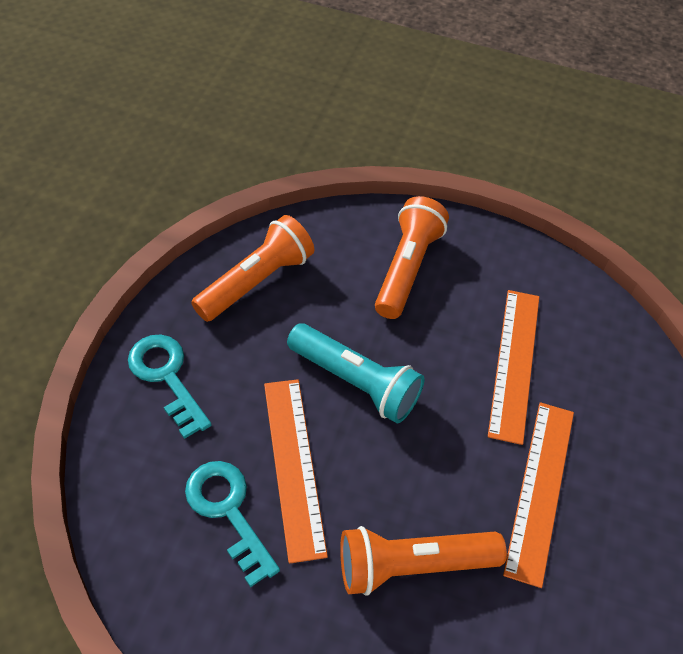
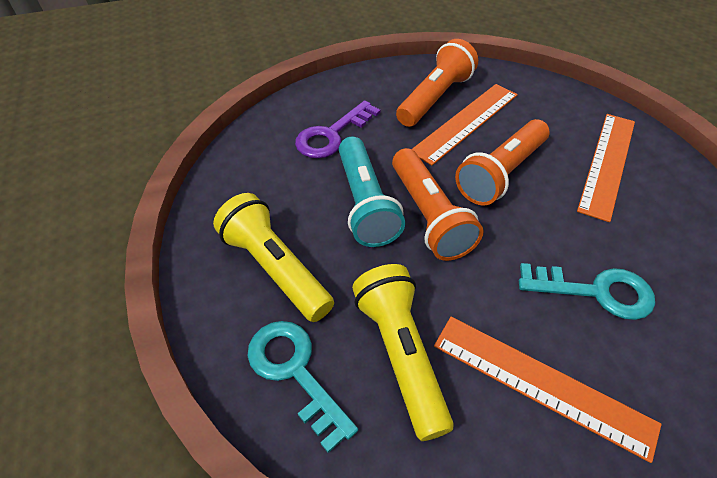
purple key: none = 0 -> [295,100,381,158] = 1
yellow flashlight: none = 0 -> [213,193,334,322] [352,264,454,441] = 2

